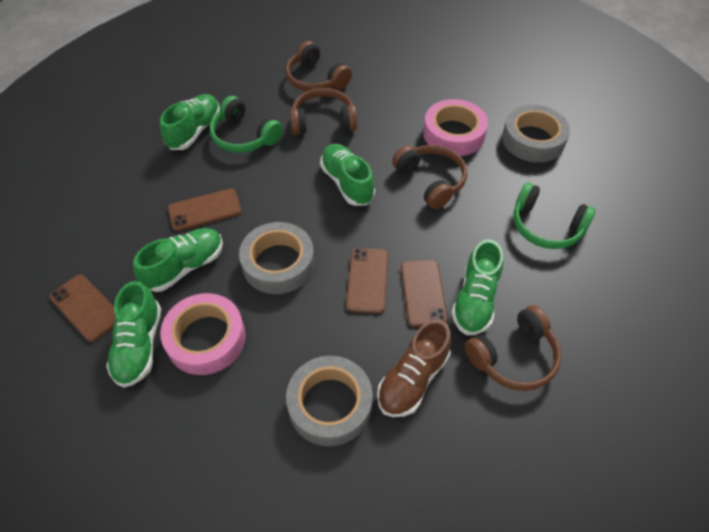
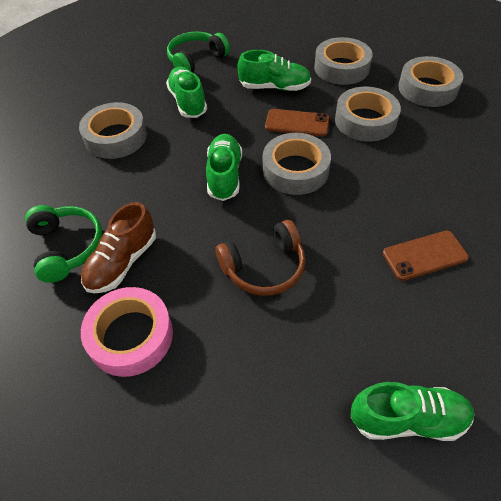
brown headphones: [285,41,352,91] [290,88,357,135] [392,145,467,209] [465,306,561,391] = 4 -> [216,220,306,296] = 1
brown phone: [49,274,115,342] [168,189,242,231] [346,248,388,314] [401,260,448,327] = 4 -> [265,109,330,137] [383,231,469,281] = 2
green shoe: [106,281,162,388] [133,228,223,292] [160,94,220,150] [320,144,375,206] [451,239,503,335] = 5 -> [166,67,207,118] [206,134,242,201] [237,50,311,91] [350,382,474,441] = 4
grey tape: [239,222,315,294] [286,356,373,446] [502,105,570,163] = 3 -> [79,102,147,159] [263,133,331,195] [314,37,373,85] [335,87,401,142] [398,56,463,107] = 5
pink tape: [160,293,246,375] [423,99,488,156] = 2 -> [81,287,173,377] = 1

